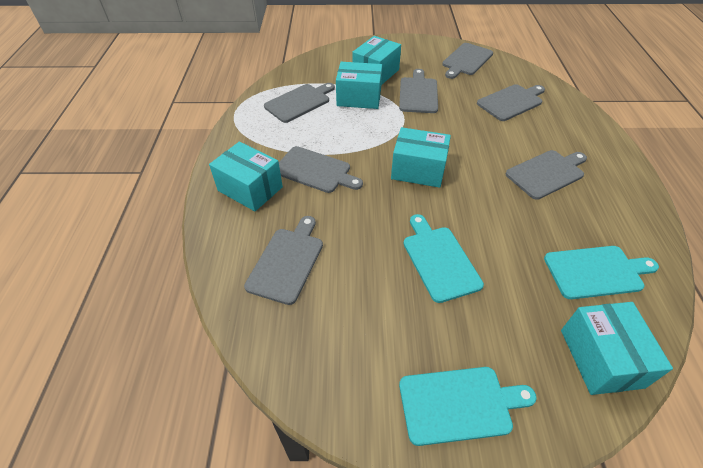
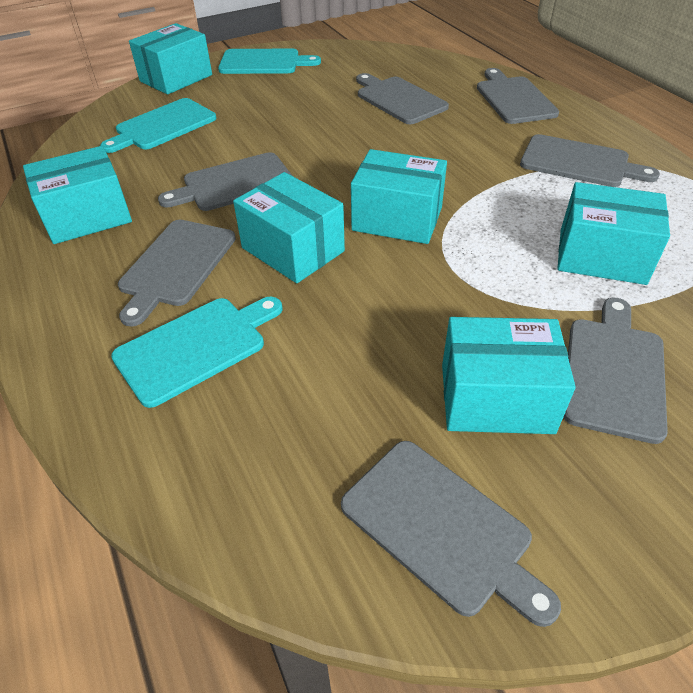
turquoise box: [209,141,283,211] [336,62,382,109] [352,36,401,85] [391,127,451,188] [561,302,673,395] = 5 -> [23,146,132,244] [129,23,212,95] [233,172,345,283] [351,149,447,244] [442,317,576,434] [557,182,670,285] = 6

